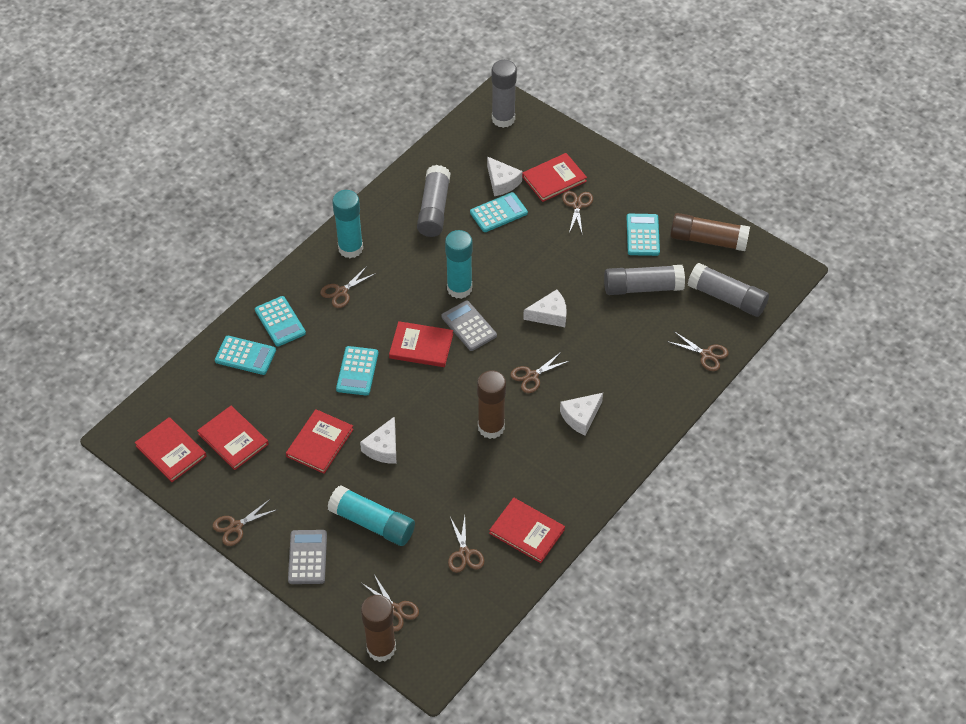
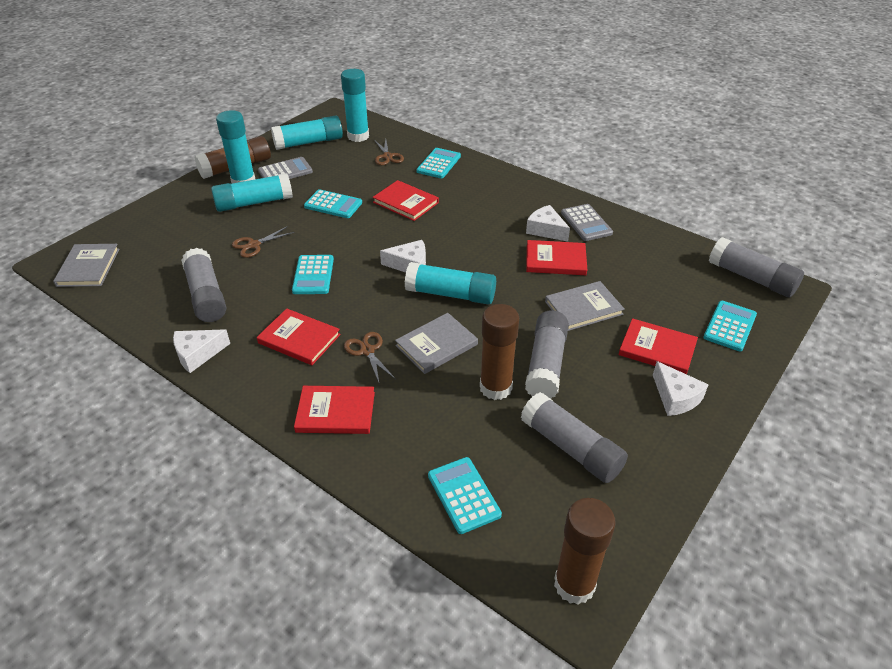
brown scissors: [213,499,278,546] [320,266,376,308] [362,574,419,632] [448,516,484,573] [510,351,569,393] [562,191,593,233] [667,331,729,371] = 7 -> [232,226,294,258] [344,332,395,385] [374,139,404,165] = 3
grey book: none = 0 -> [53,244,120,287] [395,313,478,374] [545,281,625,331] = 3
red book: [135,417,207,482] [197,406,269,470] [286,409,354,474] [389,321,453,367] [489,498,565,563] [522,153,587,202] = 6 -> [257,308,340,365] [294,386,375,434] [373,180,439,221] [526,240,587,275] [619,318,698,374] = 5
turquoise glue stick: [327,485,415,546] [332,190,363,258] [445,230,473,299] = 3 -> [211,173,293,212] [216,110,255,183] [271,116,343,150] [341,69,369,142] [405,262,496,305] = 5

